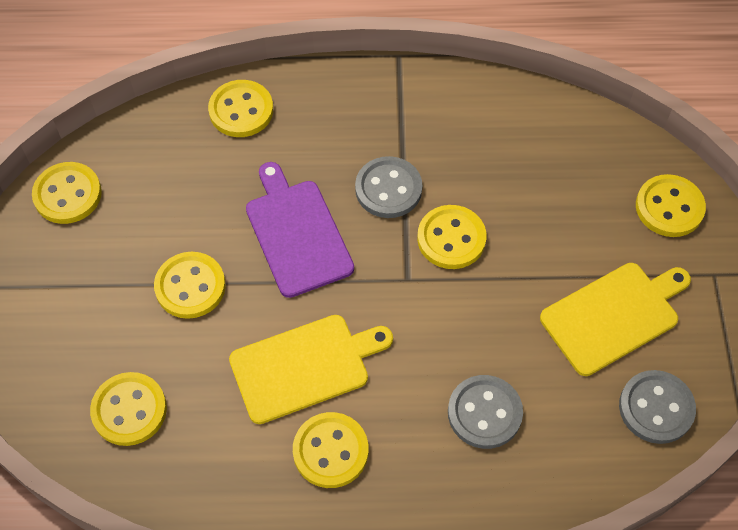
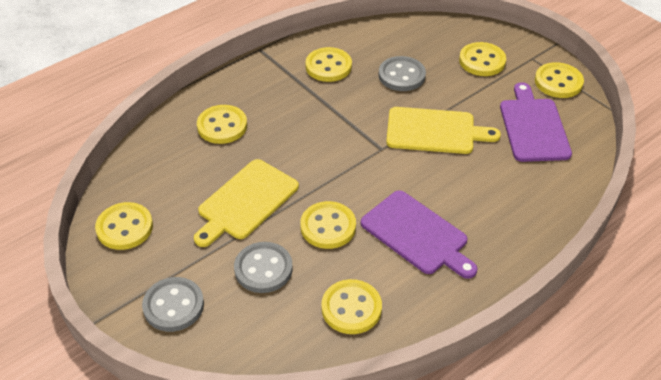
purple cutting board: [246,162,354,298] = 1 -> [361,190,478,279] [500,82,572,162] = 2

